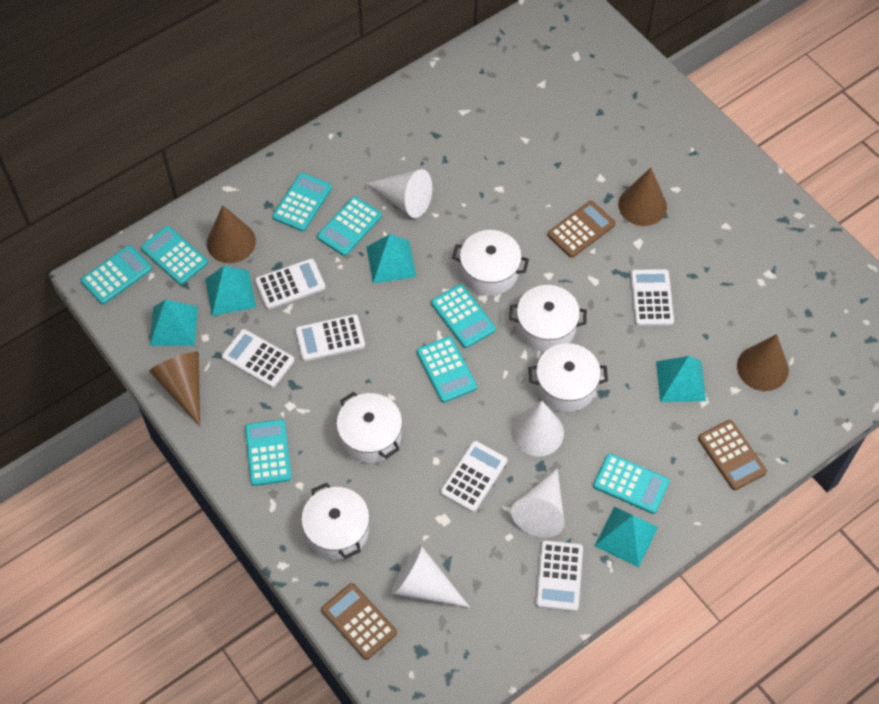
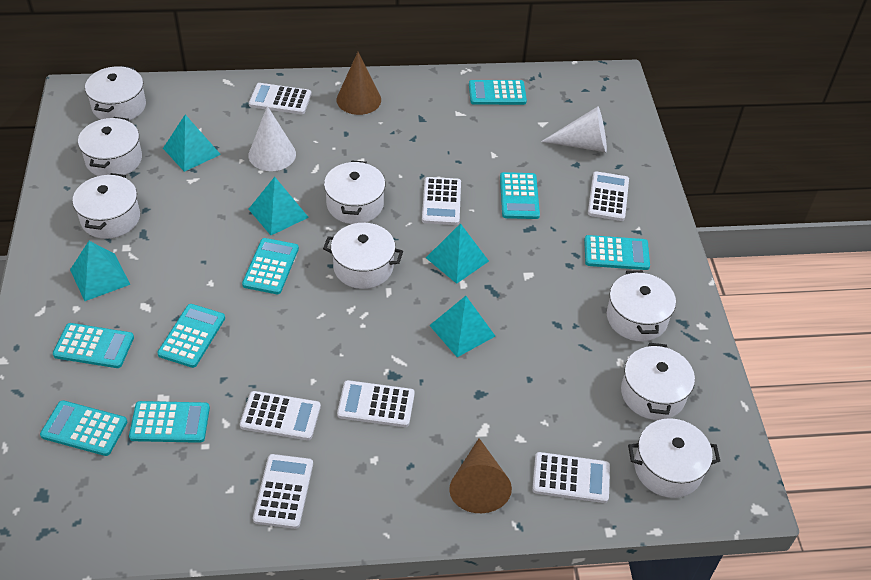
brown calculator: [321,583,397,660] [548,201,615,258] [698,420,767,490] = 3 -> none = 0
brown cone: [149,352,200,426] [207,205,256,263] [618,168,667,226] [737,334,789,391] = 4 -> [337,52,381,115] [449,438,512,513] = 2
white calculator: [222,329,295,388] [255,259,326,309] [295,314,365,361] [441,441,507,512] [536,540,583,612] [631,269,674,326] = 6 -> [240,391,321,440] [249,83,312,114] [253,454,313,529] [337,380,415,427] [422,177,461,225] [532,452,610,503] [588,171,629,221] = 7
white cone: [366,169,432,218] [391,545,470,608] [511,401,564,457] [511,468,564,538] = 4 -> [249,106,296,171] [541,107,607,152] = 2
white pot: [301,483,370,559] [336,392,402,463] [452,230,529,296] [509,285,587,352] [529,343,608,412] = 5 -> [73,173,140,239] [78,117,142,176] [85,66,146,121] [323,223,403,289] [324,161,385,224] [607,270,676,342] [621,343,695,420] [628,418,720,498] = 8

